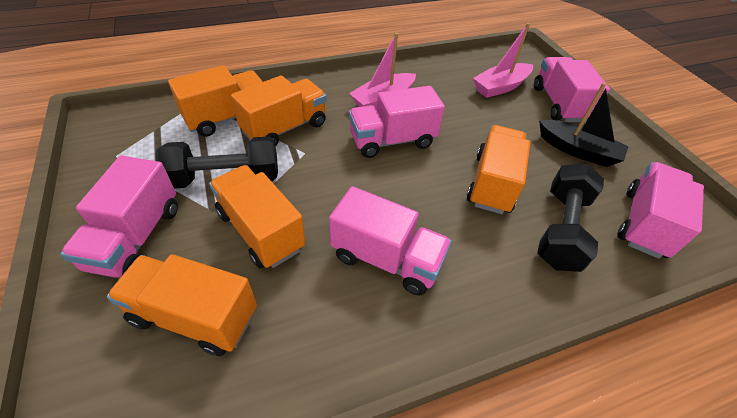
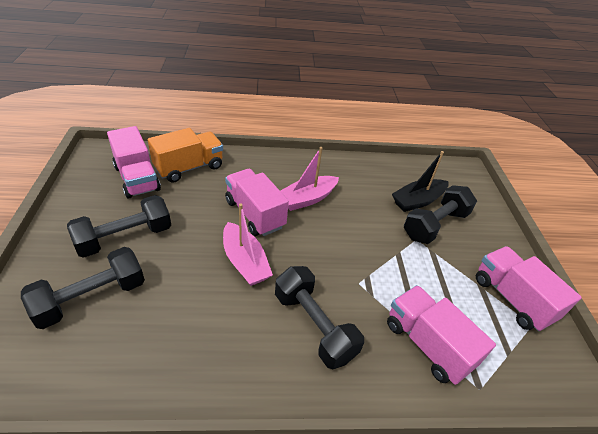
black dumbbell: [156,136,278,189] [537,163,604,272] = 2 -> [21,247,145,329] [67,195,171,258] [275,266,364,369] [404,185,477,244] = 4
orange truck: [106,254,257,356] [168,65,263,137] [209,165,305,268] [231,75,327,146] [467,125,530,214] = 5 -> [148,128,223,183] = 1
pink truck: [60,156,178,278] [329,186,452,295] [349,86,445,158] [534,57,610,122] [617,162,704,259] = 5 -> [107,126,161,198] [225,169,289,236] [387,285,496,385] [476,246,582,332] = 4

